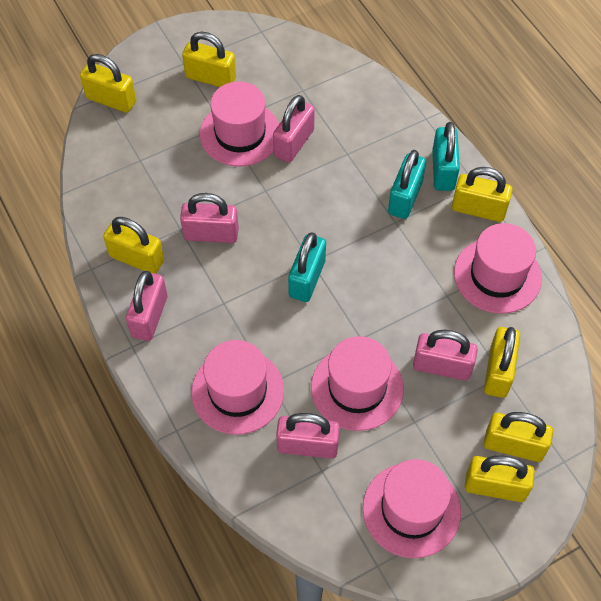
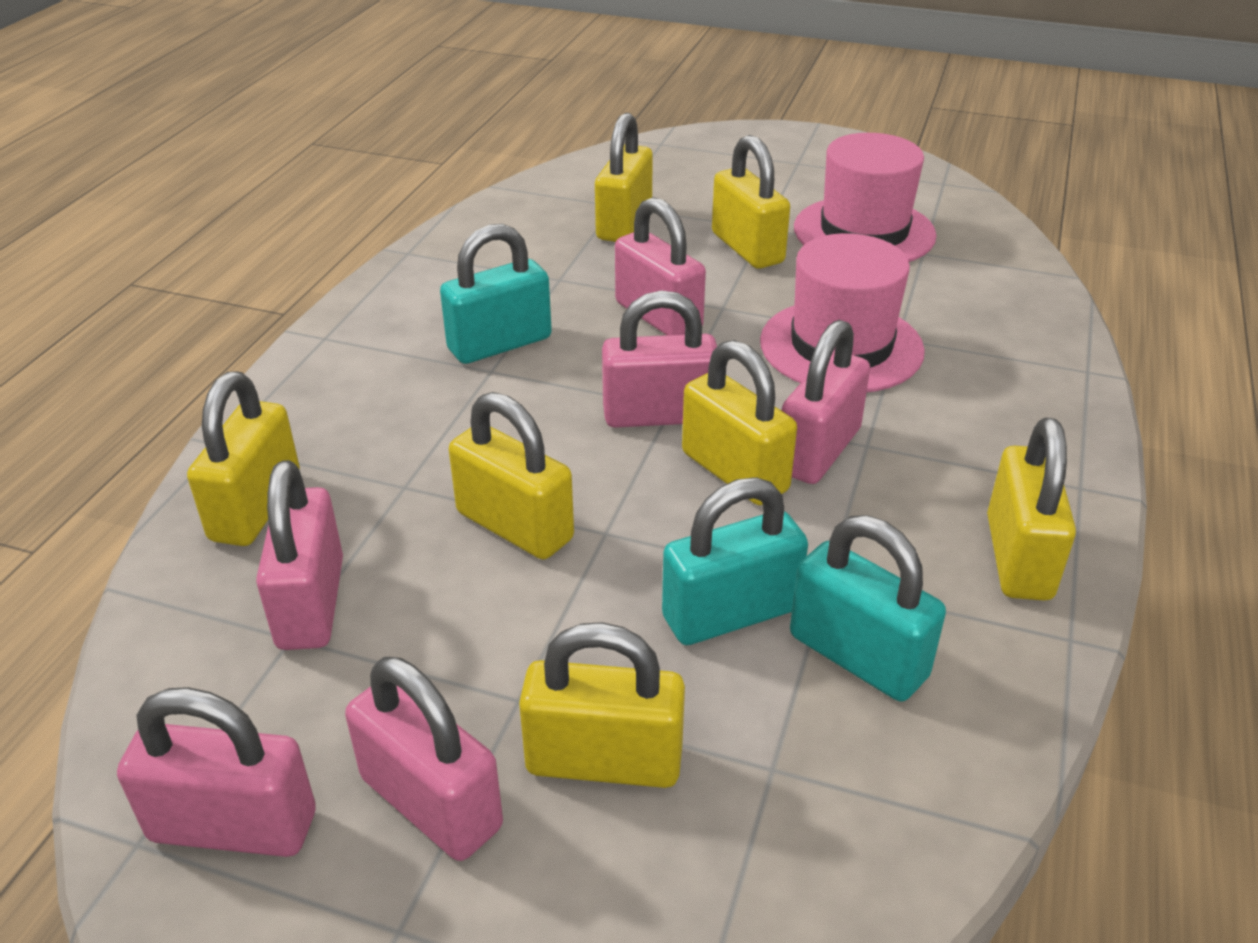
pink hat: [191,340,284,435] [200,82,279,167] [311,336,404,431] [363,459,461,558] [454,223,542,314] = 5 -> [760,233,925,392] [794,133,937,262] = 2
pink padlock: [126,271,168,341] [180,193,239,243] [273,95,315,163] [276,413,340,459] [413,330,478,381] = 5 -> [117,687,316,857] [256,460,343,650] [345,657,503,861] [602,290,717,428] [615,197,706,335] [781,320,870,484] = 6

